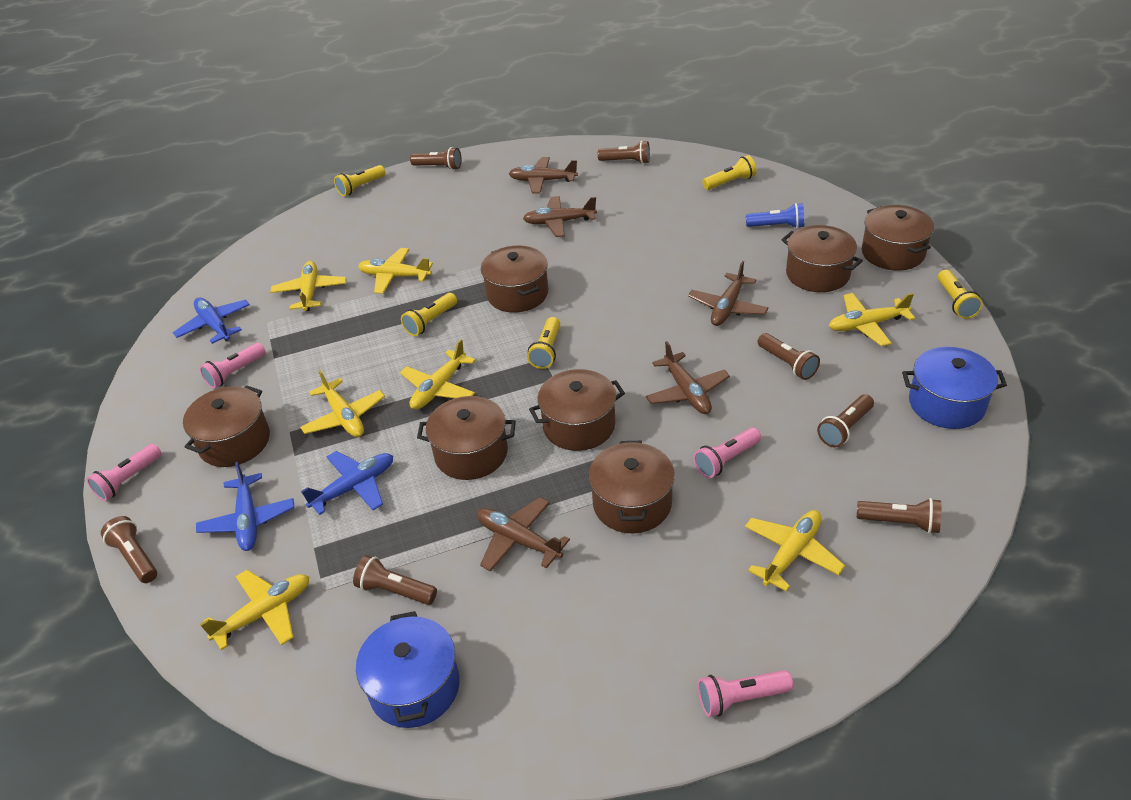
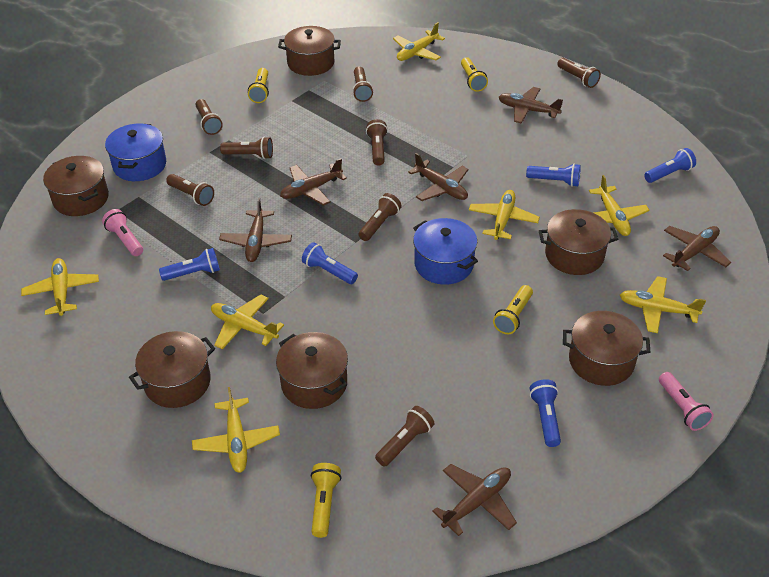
blue flashlight: [746,203,804,228] = 1 -> [159,248,220,281] [302,242,358,284] [526,164,581,187] [530,379,561,447] [644,148,696,183] = 5
blue plane: [173,298,250,344] [196,462,295,551] [301,451,393,515] = 3 -> none = 0
brown flashlight: [101,516,157,583] [353,555,437,605] [410,147,462,170] [598,141,650,164] [758,333,820,380] [817,394,874,447] [857,498,941,534] = 7 -> [166,174,214,206] [195,99,223,135] [220,137,273,159] [352,67,373,102] [359,193,402,241] [366,119,388,166] [375,406,434,467] [557,58,601,88] = 8
brown plane: [477,497,570,571] [509,157,578,194] [523,196,597,237] [646,341,730,414] [688,261,768,326] = 5 -> [219,198,292,262] [280,158,347,206] [408,153,469,201] [432,464,517,536] [499,87,563,124] [663,226,731,271] = 6
brown pot: [183,385,270,467] [417,396,516,480] [481,246,548,313] [529,369,625,451] [589,441,675,533] [781,225,863,292] [862,205,934,270] = 7 -> [43,156,109,216] [129,331,215,408] [276,332,348,409] [278,26,341,76] [539,209,618,275] [563,311,650,386] = 6
pink flashlight: [87,444,162,501] [200,343,266,389] [694,428,761,478] [698,670,793,717] = 4 -> [102,209,143,256] [659,372,714,431] = 2
yellow flashlight: [334,165,385,196] [401,293,457,336] [527,317,560,369] [702,155,757,190] [938,270,983,319] = 5 -> [248,68,269,103] [311,463,341,538] [461,57,488,92] [493,285,533,334] = 4

